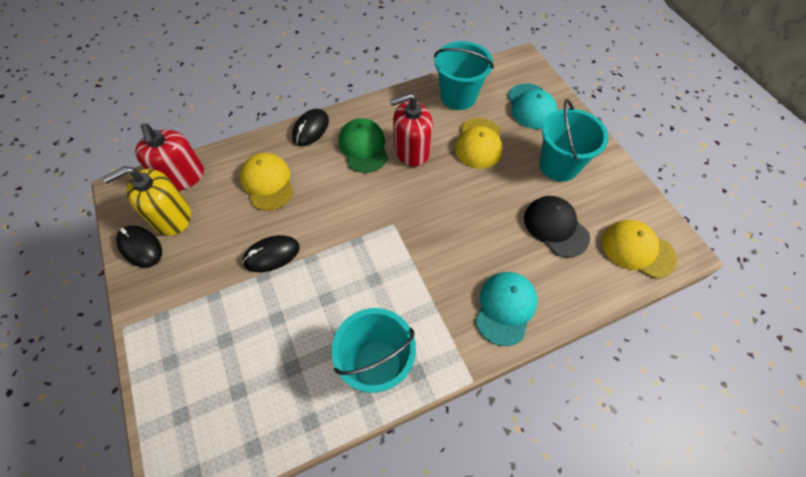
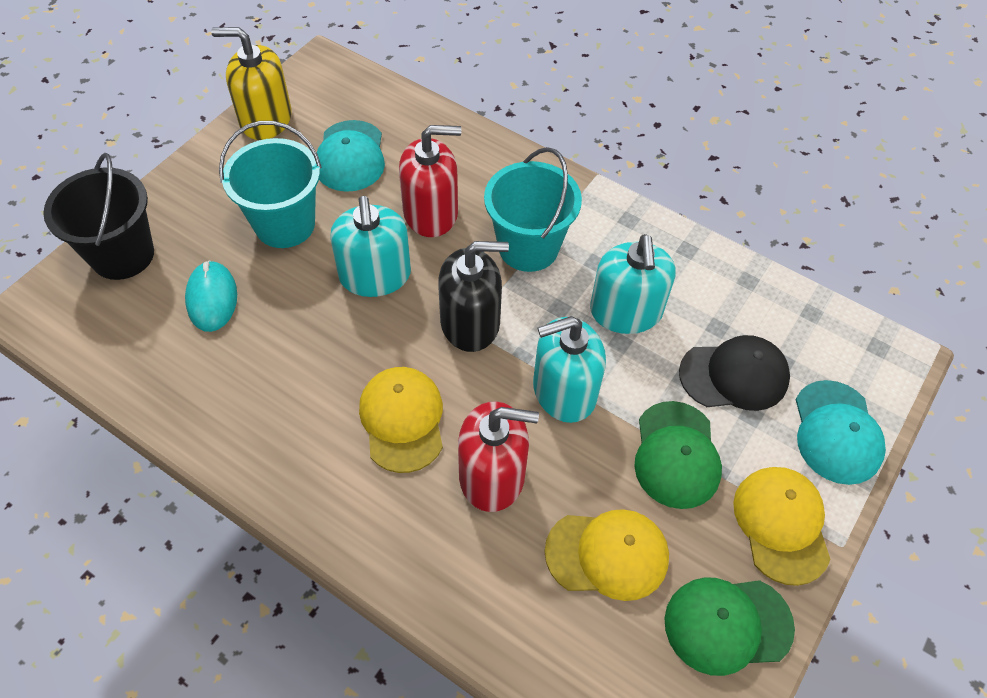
black bucket: none = 0 -> [43,153,154,280] = 1
black mouse: [116,226,162,268] [242,235,300,272] [292,109,329,146] = 3 -> none = 0
black soap dispenser: none = 0 -> [438,241,509,352] = 1
green cap: [338,118,388,173] = 1 -> [634,401,722,509] [665,577,795,676] = 2
turquoise bucket: [331,308,416,393] [434,41,494,110] [539,99,609,182] = 3 -> [219,121,322,248] [484,147,582,272] = 2
turquoise mouse: none = 0 -> [185,261,237,332] = 1
turquoise soap dispenser: none = 0 -> [330,196,411,297] [533,316,606,423] [590,234,676,334] = 3

